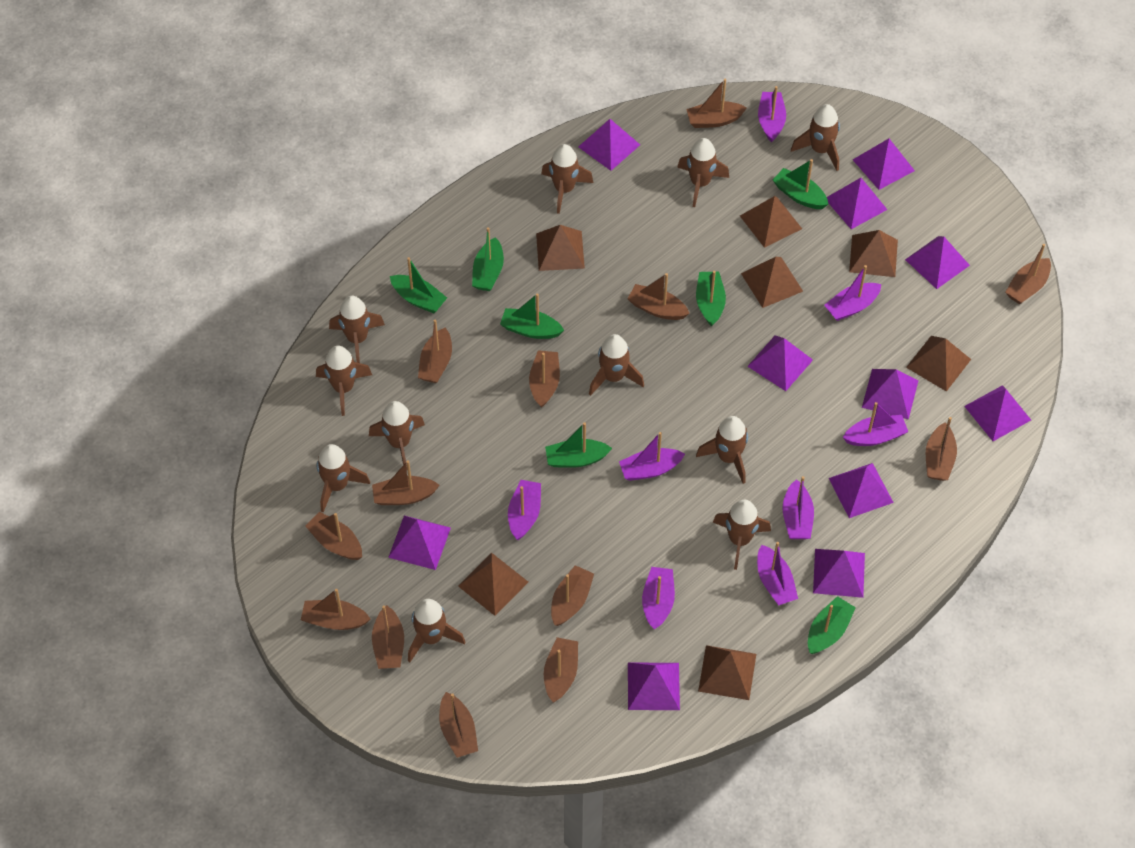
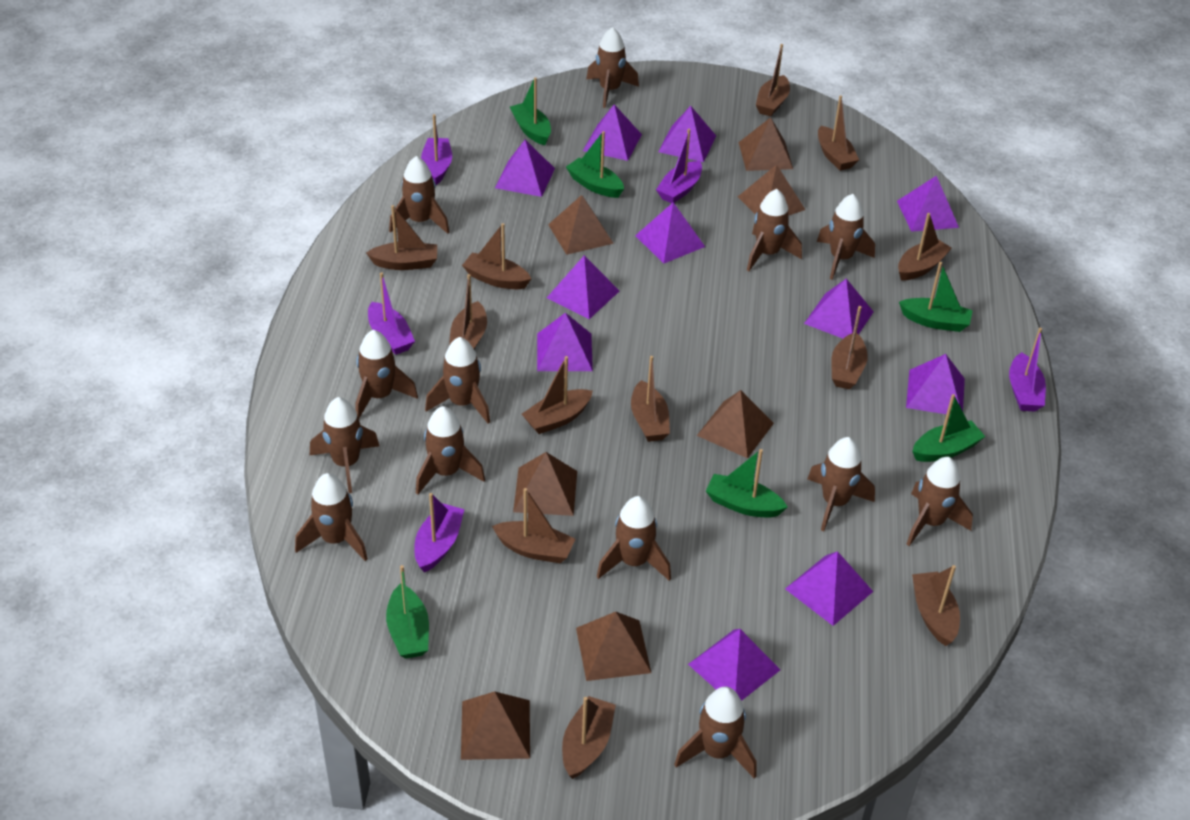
brown boat: [301,589,370,630] [305,512,362,560] [372,460,440,505] [372,605,404,669] [418,319,452,383] [439,692,478,758] [529,350,560,408] [544,637,578,702] [551,565,594,626] [628,273,690,320] [686,79,747,128] [926,417,957,481] [1005,244,1051,304] = 13 -> [366,205,437,270] [449,274,487,349] [462,223,531,289] [492,488,575,563] [522,356,593,434] [562,696,616,779] [631,356,670,442] [756,44,790,116] [818,95,859,171] [831,306,868,389] [898,213,952,281] [912,565,960,646] = 12
brown rocket: [316,346,372,416] [317,444,370,513] [329,296,385,363] [369,401,425,471] [408,599,465,662] [541,144,593,214] [589,334,644,396] [677,138,729,207] [696,416,748,484] [713,500,771,570] [791,104,840,171] = 11 -> [295,473,368,561] [310,397,379,493] [356,330,418,419] [389,156,450,234] [416,406,485,495] [425,337,490,424] [586,27,639,108] [597,496,671,581] [674,687,757,779] [747,189,802,271] [807,437,875,531] [817,194,875,280] [906,457,973,546] = 13
green boat: [390,257,447,313] [472,227,504,291] [500,294,564,339] [545,422,612,468] [696,271,726,326] [773,159,829,209] [808,596,856,654] = 7 -> [386,565,429,659] [510,77,551,145] [566,131,624,198] [706,449,787,518] [899,262,973,332] [912,394,986,462] = 6
purple boat: [508,480,541,540] [619,432,685,481] [642,567,675,630] [757,542,798,606] [758,86,786,143] [782,476,814,539] [824,265,881,321] [843,402,908,446] = 8 -> [368,273,415,355] [414,493,465,572] [421,114,452,185] [656,129,702,203] [1009,328,1046,412] = 5

